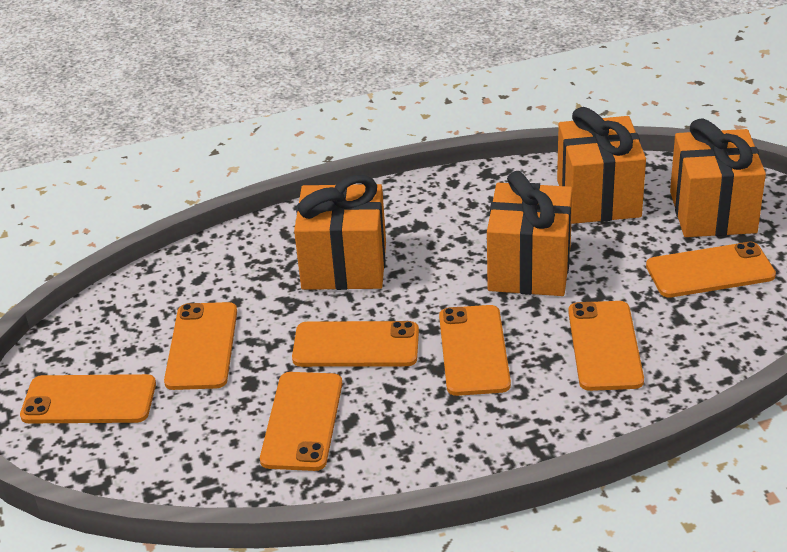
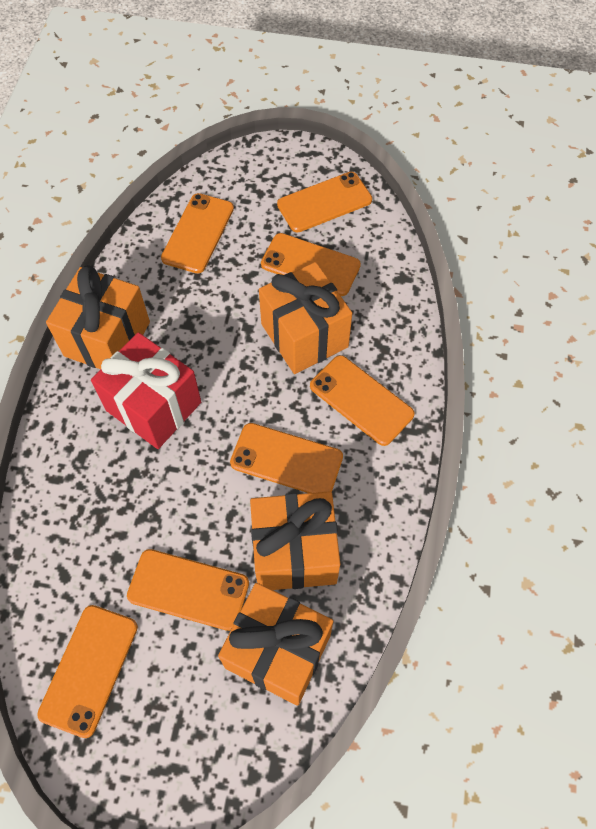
red gift: none = 0 -> [91,332,201,449] = 1

